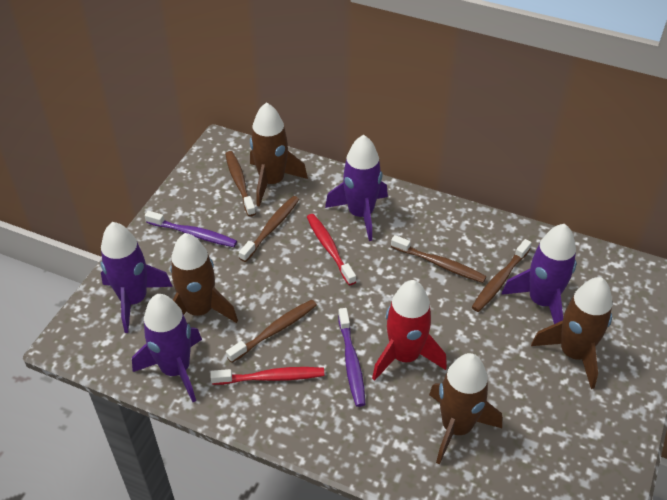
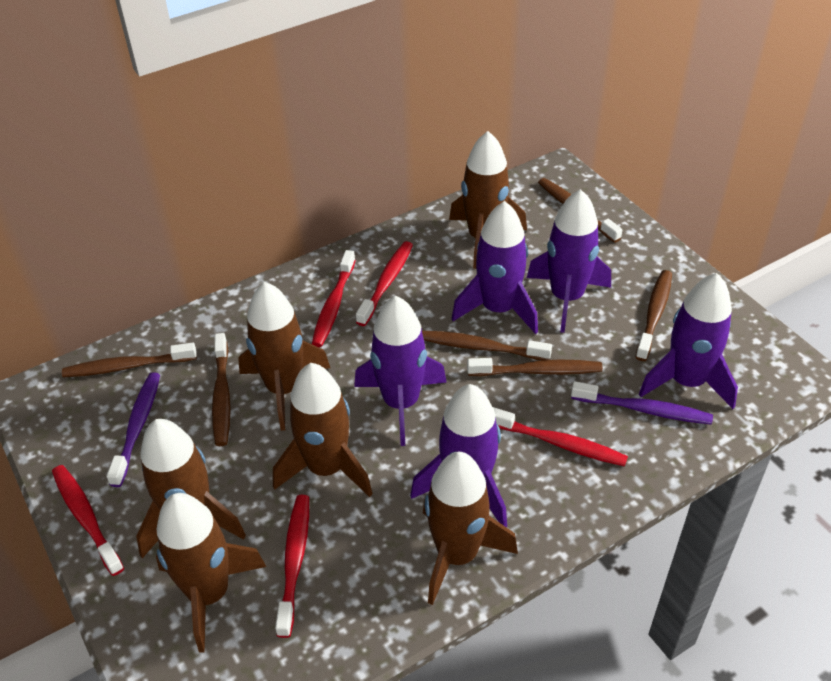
brown rocket: [170,233,238,323] [250,102,308,207] [429,353,502,464] [531,277,612,389] = 4 -> [136,419,246,558] [156,493,266,653] [238,282,330,431] [273,363,373,497] [423,452,518,605] [449,131,527,269] = 6
brown toothbrush: [225,151,256,217] [226,299,317,363] [239,196,299,262] [391,235,486,283] [472,239,532,312] = 5 -> [62,342,197,378] [212,333,231,446] [422,331,552,360] [467,358,603,376] [538,178,622,243] [635,270,672,361] = 6
purple rocket: [101,222,173,333] [132,294,202,402] [325,135,388,241] [501,224,576,324] = 4 -> [354,296,447,446] [410,384,507,527] [452,201,538,334] [527,189,611,333] [639,273,738,409] = 5
red rocket: [372,280,447,381] = 1 -> none = 0
red toothbrush: [210,367,324,385] [307,214,356,285] = 2 -> [52,465,124,576] [275,495,309,638] [312,250,356,347] [356,241,413,326] [493,407,628,466] = 5

